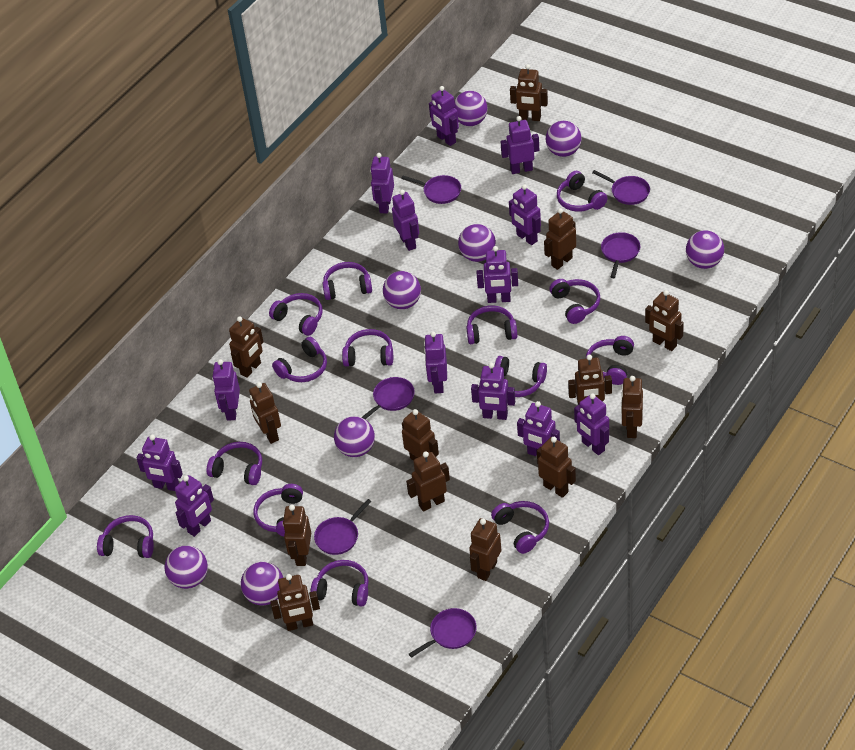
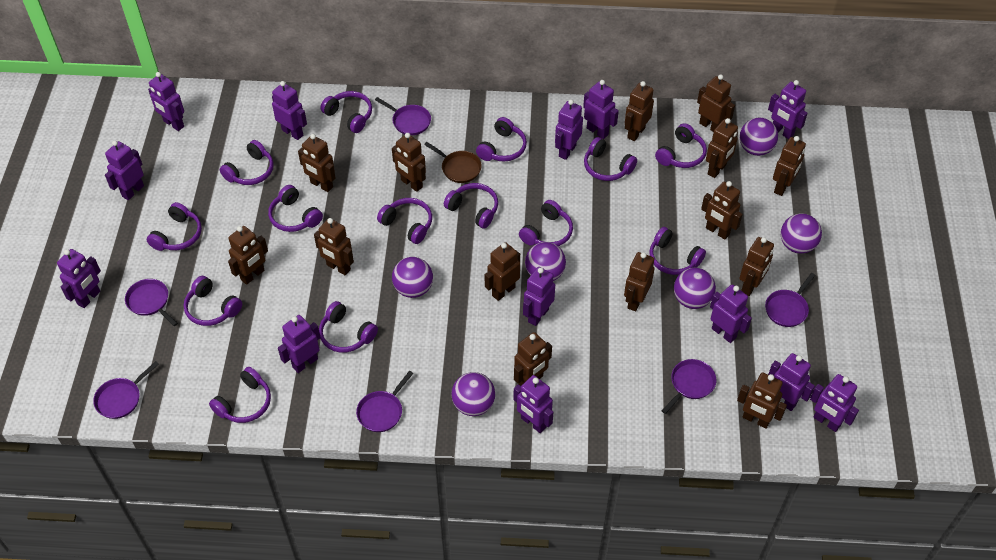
brown pan: none = 0 -> [424,142,482,183] = 1
brown robot: [229,316,264,378] [249,382,281,444] [270,574,320,631] [283,505,311,566] [402,409,439,461] [406,451,450,512] [469,518,501,581] [510,64,548,121] [537,437,576,498] [544,208,576,270] [568,355,612,405] [621,376,643,438] [645,290,684,351] = 13 -> [228,226,268,285] [298,134,335,192] [314,218,354,275] [392,133,426,192] [485,242,520,301] [514,332,552,386] [624,252,655,311] [625,81,654,141] [697,74,735,132] [701,181,743,240] [706,118,738,178] [737,372,787,429] [739,237,774,296] [773,136,806,196] = 14
purple ball: [165,546,208,589] [241,562,283,605] [334,416,375,457] [383,271,421,309] [454,91,488,126] [458,224,496,262] [546,121,582,157] [686,230,724,269] = 8 -> [392,257,433,298] [451,372,495,416] [525,242,566,281] [674,268,716,309] [740,118,778,156] [781,213,822,254] = 6

